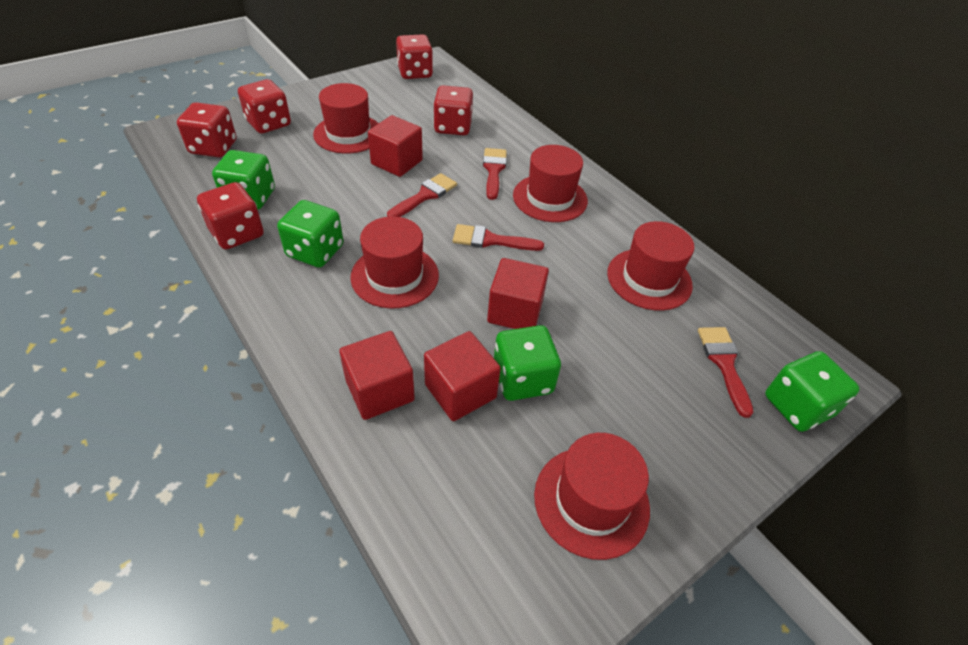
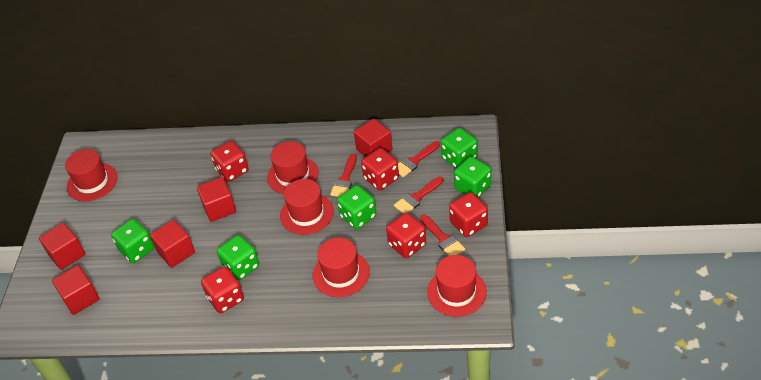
green dice: [212,150,275,210] [277,200,344,268] [494,325,561,401] [765,351,860,432] = 4 -> [111,219,155,263] [217,235,259,281] [337,185,377,229] [441,128,477,168] [454,157,491,198] = 5
red cube: [339,331,415,420] [368,115,423,177] [424,331,501,421] [487,258,549,329] = 4 -> [39,222,85,270] [52,265,100,315] [150,220,195,268] [197,177,236,222] [354,119,393,157] = 5

